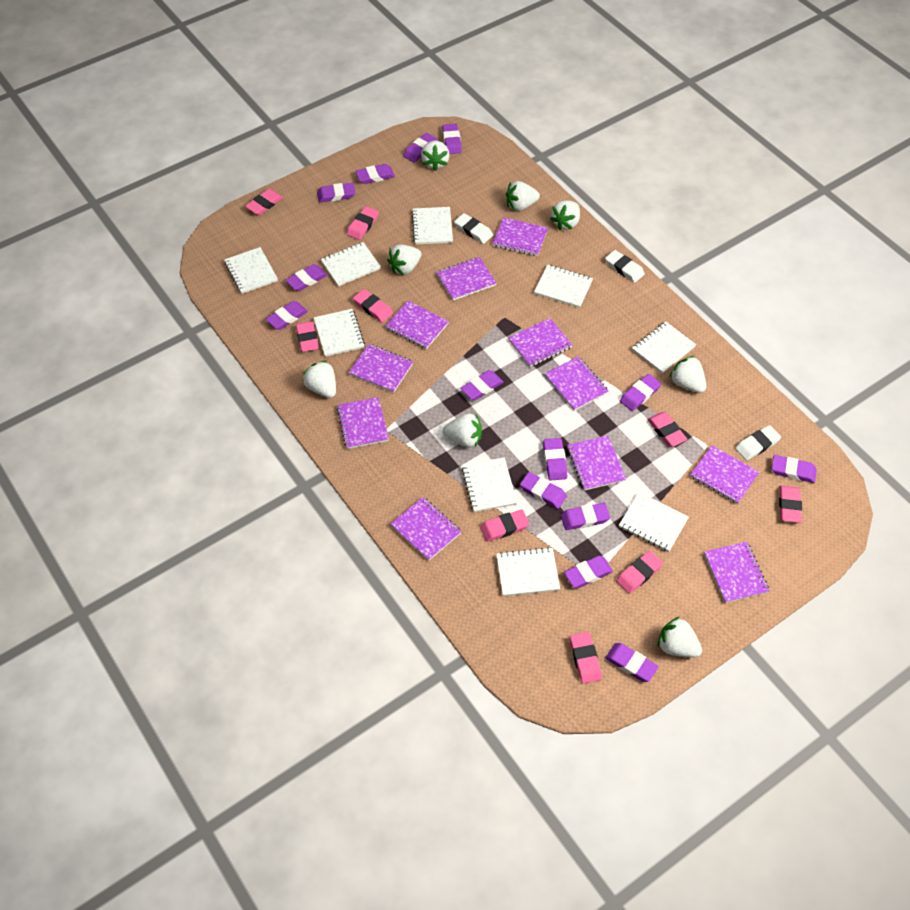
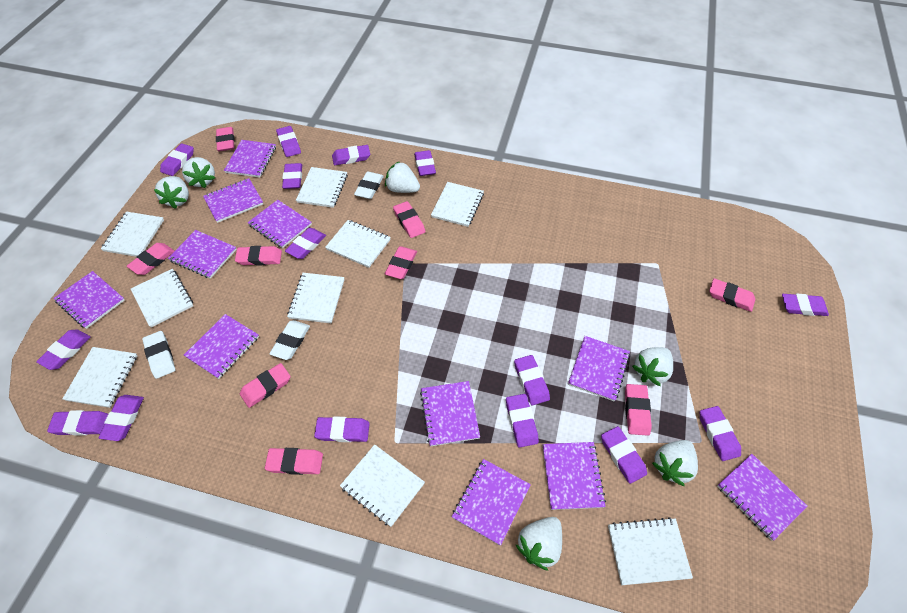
purple eraser: [266,301,308,330] [286,264,327,291] [317,183,356,203] [355,164,395,184] [403,133,437,163] [442,124,462,154] [460,370,503,400] [520,472,567,509] [543,438,567,481] [561,503,610,530] [564,556,613,588] [605,643,659,682] [620,374,661,411] [772,455,817,483] = 14 -> [36,329,91,370] [47,410,108,436] [99,395,144,441] [160,143,194,176] [276,126,301,157] [282,163,302,189] [285,228,326,259] [314,417,370,442] [332,145,370,165] [414,150,436,176] [506,394,539,448] [514,355,550,405] [601,426,647,484] [700,406,741,461] [782,294,829,316] = 15
white strawberry: [303,361,336,398] [387,244,421,275] [421,140,450,171] [443,414,482,448] [506,181,540,211] [550,200,580,230] [658,616,702,657] [669,356,706,393] = 8 -> [154,176,189,209] [182,157,215,188] [385,161,420,193] [516,517,562,571] [632,347,673,387] [652,440,698,486] = 6

